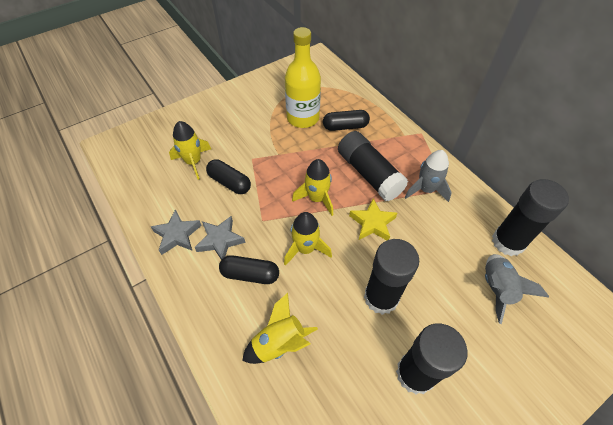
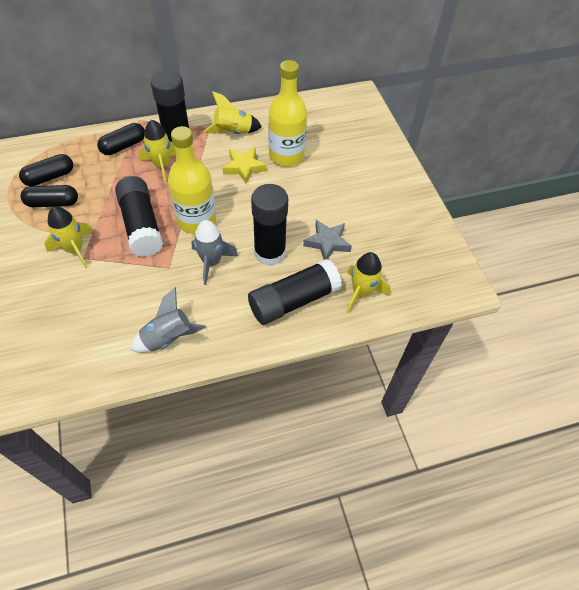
grey star: [151,209,202,255] [194,216,245,260] = 2 -> [303,220,352,260] = 1
yellow bottle: [285,27,321,128] = 1 -> [168,126,216,234] [268,60,307,167] = 2

